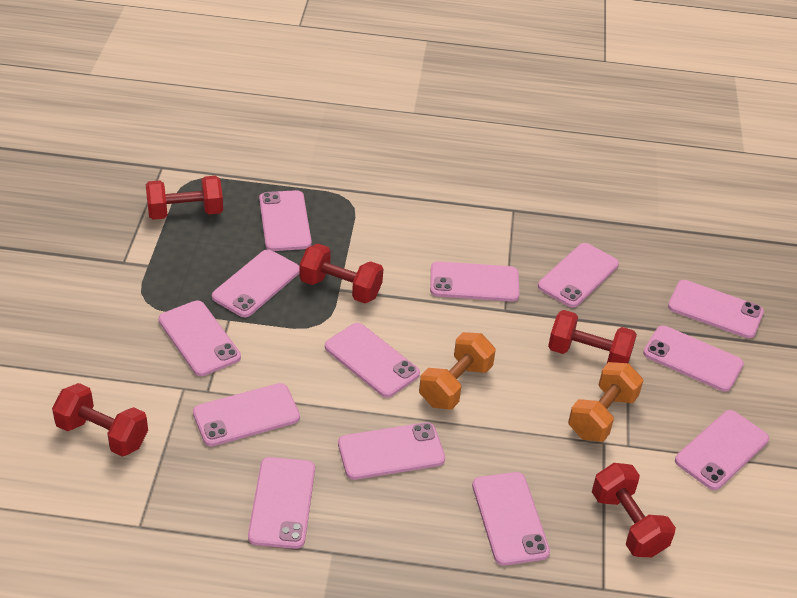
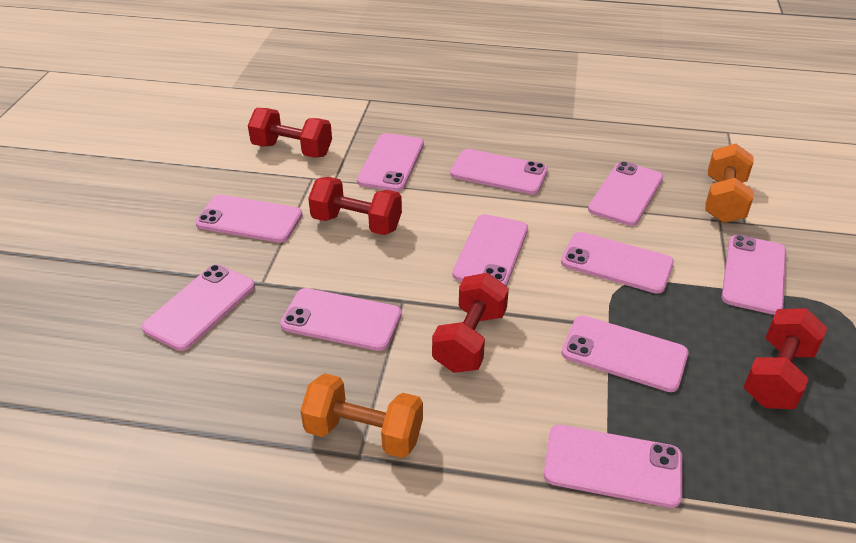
pink phone: [158,300,241,376] [193,383,300,446] [212,249,300,317] [248,457,315,549] [259,190,312,251] [325,323,420,398] [338,422,445,480] [430,261,520,302] [472,472,550,565] [538,243,619,307] [643,325,744,392] [668,280,764,338] [675,410,769,490] = 13 -> [142,264,255,351] [195,195,302,243] [280,288,401,351] [357,133,424,191] [450,149,548,195] [452,214,528,286] [544,425,682,508] [561,232,674,294] [561,316,689,392] [588,161,663,226] [722,235,786,315] = 11
red dumbbell: [52,383,148,457] [146,176,223,220] [300,244,383,303] [548,310,637,363] [592,463,676,557] = 5 -> [248,108,332,158] [308,177,402,235] [432,273,509,373] [743,308,827,409] = 4

